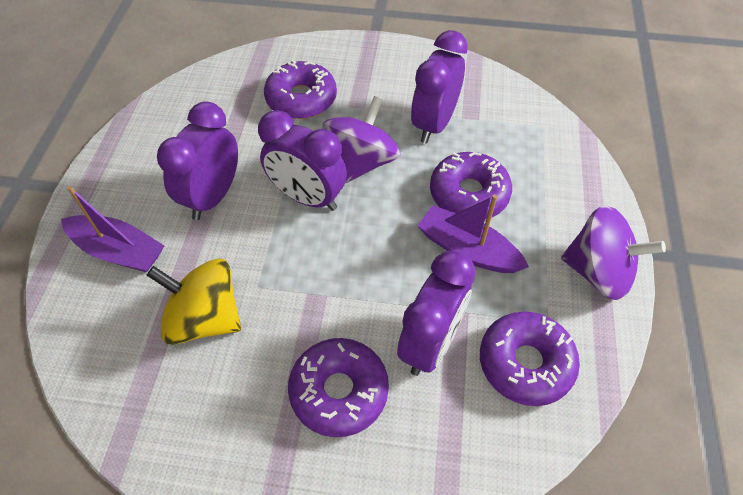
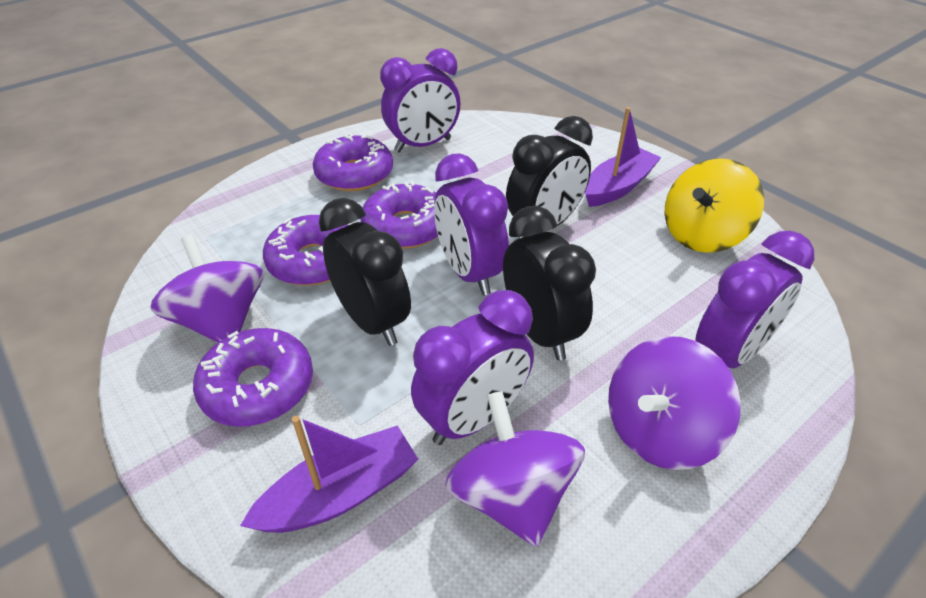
black clock: none = 0 -> [319,198,411,346] [503,206,596,360] [506,116,593,238] = 3
purple spinning top: [323,96,400,183] [561,205,666,300] = 2 -> [150,234,263,343] [445,391,585,547] [608,336,741,470] = 3

